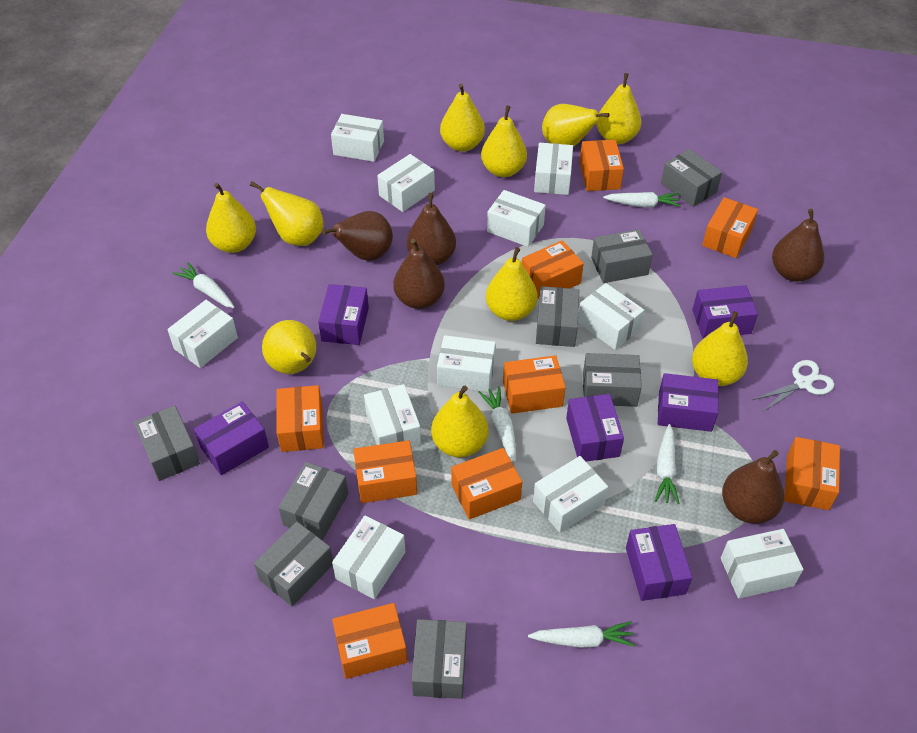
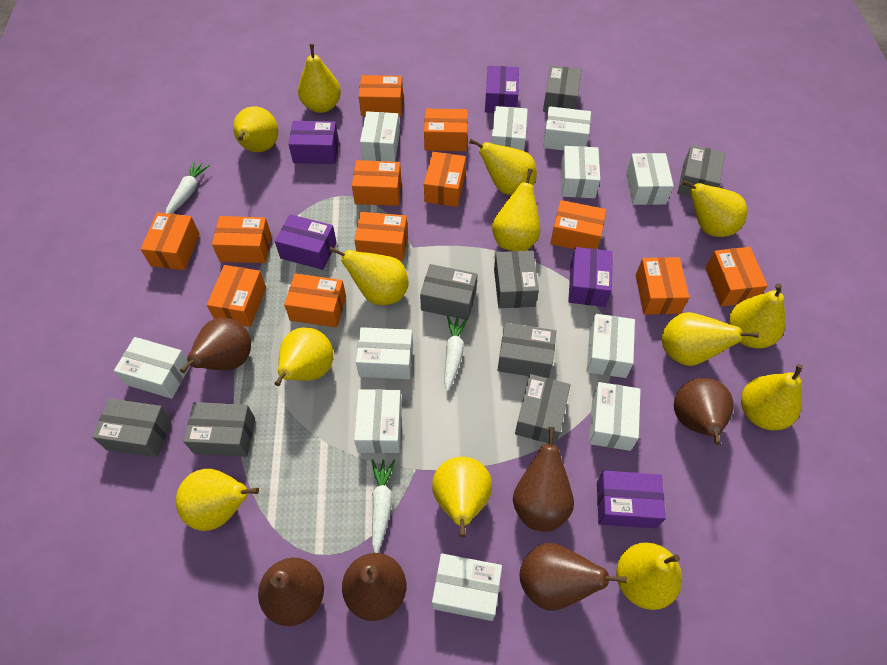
brown pear: [322,211,393,261] [393,239,445,309] [407,193,456,265] [722,450,784,524] [772,209,824,282] = 5 -> [180,317,251,373] [258,558,324,626] [342,553,406,621] [513,427,574,532] [520,543,627,611] [674,378,734,445] = 6
orange box: [277,385,324,452] [332,603,407,679] [353,440,417,503] [451,448,522,519] [503,355,566,414] [522,240,584,299] [580,140,624,191] [702,197,758,258] [784,437,840,510] = 9 -> [141,212,200,270] [207,265,266,327] [212,216,272,263] [284,273,346,328] [352,160,402,206] [354,212,408,261] [359,75,403,117] [424,109,468,151] [424,152,466,207] [550,200,606,249] [636,257,689,315] [705,247,768,306] = 12
purple box: [194,401,269,475] [318,284,369,345] [566,394,624,461] [626,524,692,601] [658,373,719,432] [692,285,758,339] = 6 -> [275,214,337,270] [288,121,339,164] [485,66,519,113] [568,247,613,307] [597,471,666,529] = 5
white carrot: [173,262,235,309] [478,387,516,462] [528,621,635,648] [603,192,681,207] [655,424,680,504] = 5 -> [166,161,210,214] [371,459,395,553] [444,315,468,392] = 3
white scissors: [753,360,834,412] = 1 -> none = 0
yellow pear: [206,183,256,253] [250,182,324,246] [262,320,316,374] [431,386,489,458] [440,84,485,152] [481,106,527,177] [486,247,538,321] [542,104,610,147] [596,73,641,144] [692,311,748,386] = 10 -> [176,469,259,531] [233,106,278,152] [274,328,333,386] [298,44,341,113] [329,247,409,305] [432,457,492,538] [469,139,537,195] [492,169,540,251] [616,543,682,610] [662,312,759,366] [682,180,747,237] [729,283,785,348] [741,364,803,430] = 13

